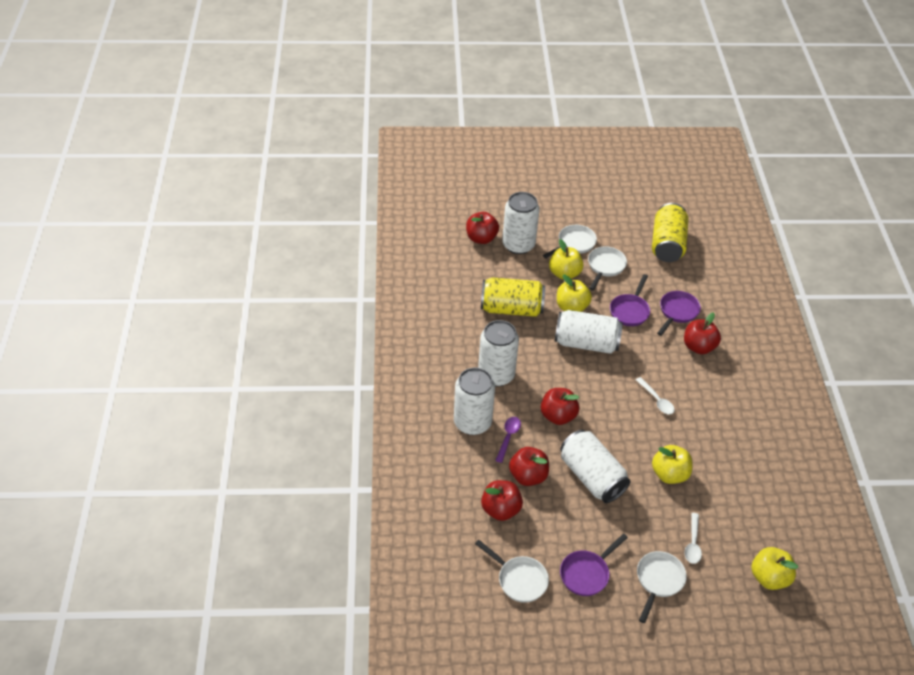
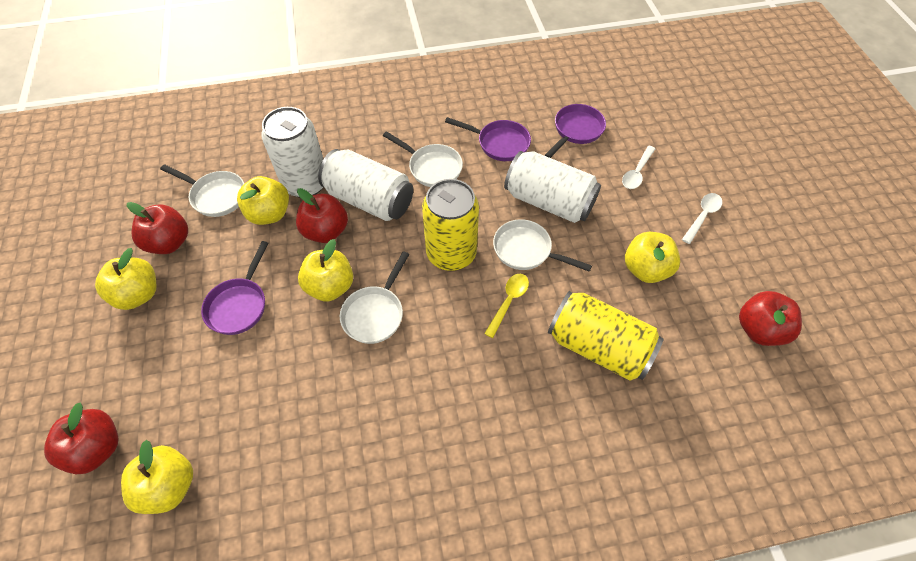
purple spoon: [495,417,521,463] = 1 -> none = 0
red apple: [466,212,499,244] [481,480,523,521] [509,447,549,486] [541,388,579,425] [684,312,721,354] = 5 -> [44,402,119,474] [127,202,188,254] [296,188,348,243] [739,291,802,346] = 4
white can: [454,367,495,435] [478,320,519,387] [502,192,540,254] [554,310,623,354] [560,430,630,503] = 5 -> [261,107,323,197] [318,149,413,221] [504,151,601,223] = 3
yellow apple: [549,239,583,280] [557,275,592,312] [652,445,692,484] [751,547,798,590] = 4 -> [95,248,157,310] [121,440,193,514] [237,176,289,225] [298,239,353,302] [625,232,680,283] = 5
yellow spoon: none = 0 -> [484,274,529,338] = 1

